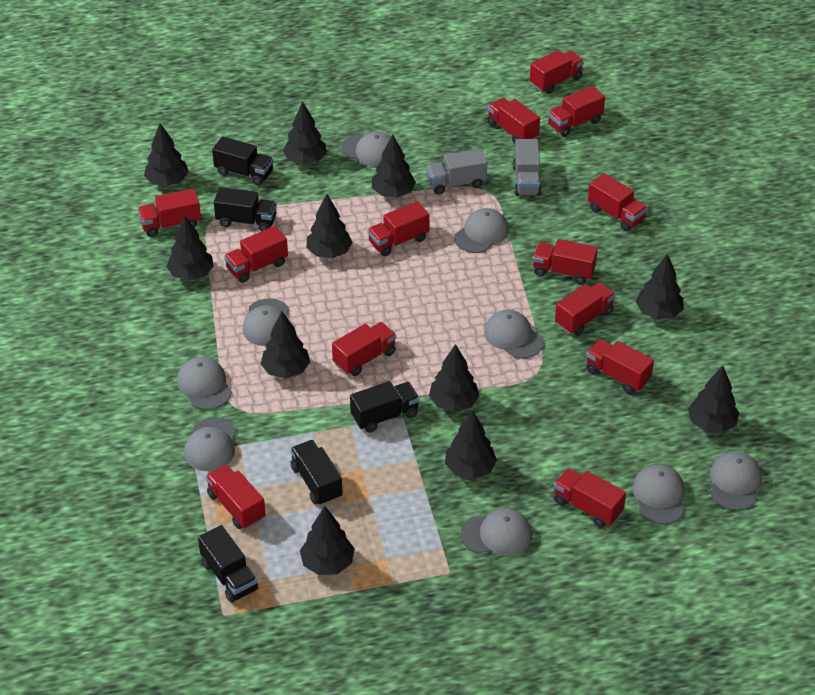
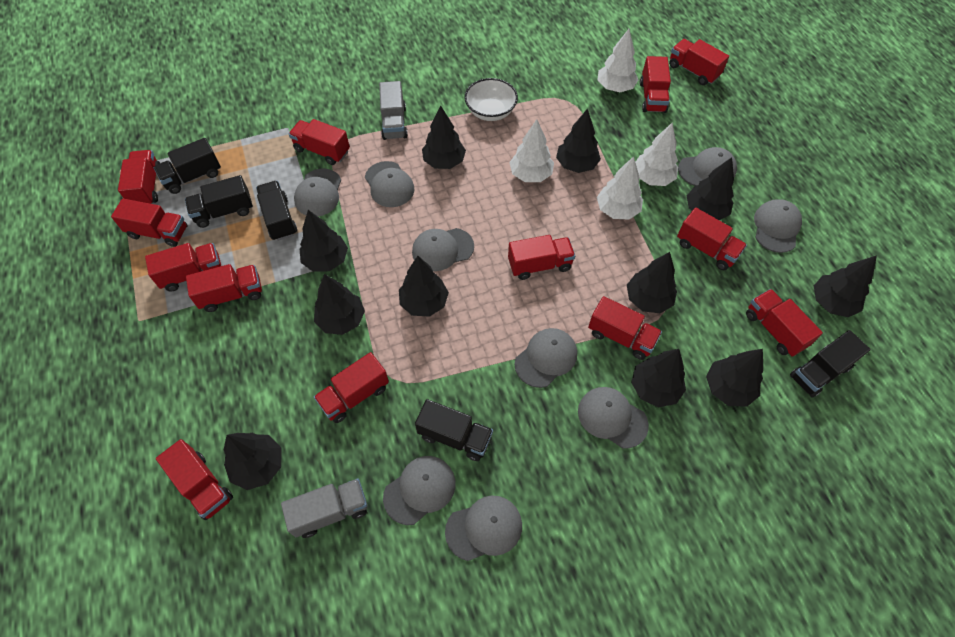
white bowl: none = 0 -> [464,78,518,121] = 1
white tree: none = 0 -> [509,119,554,182] [597,156,643,220] [598,29,638,92] [635,123,678,186] = 4

